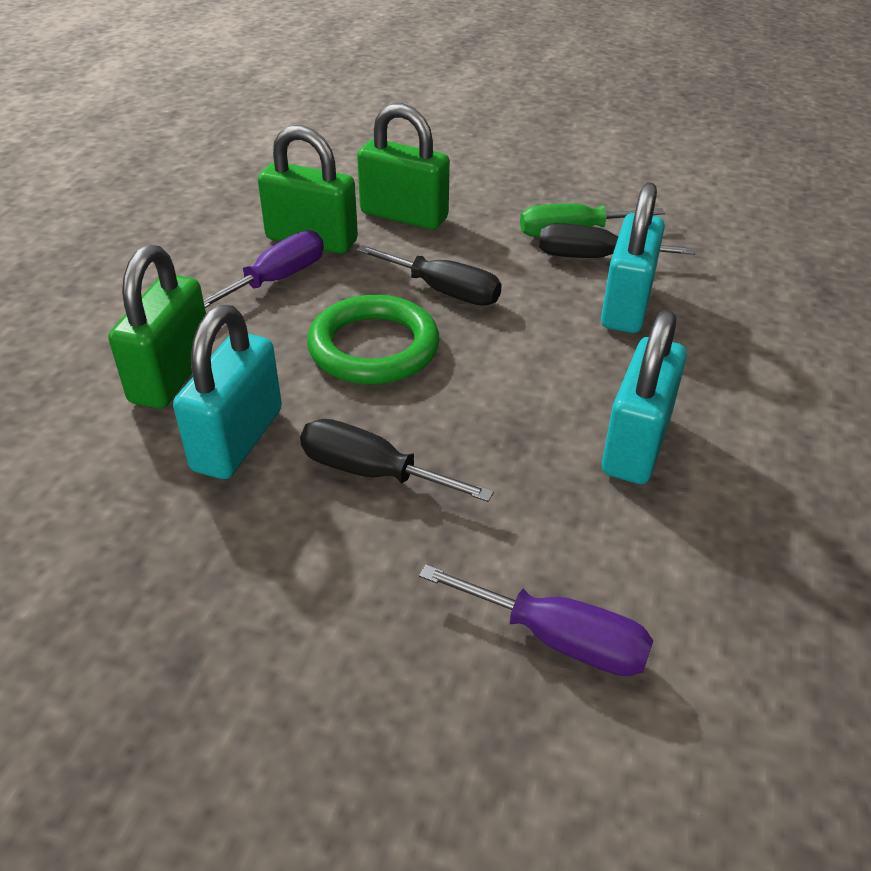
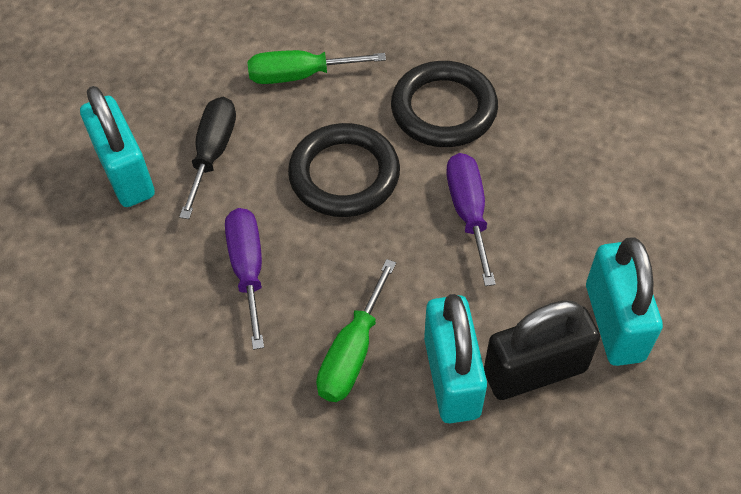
black padlock: none = 0 -> [484,300,600,400] = 1
black ring: none = 0 -> [288,123,400,217] [391,61,498,147] = 2
black screwdriver: [300,419,494,502] [356,245,502,306] [539,223,695,258] = 3 -> [179,97,236,219] = 1
green padlock: [108,244,206,409] [258,125,358,254] [357,103,450,230] = 3 -> none = 0
green ring: [307,295,440,384] = 1 -> none = 0
green screwdriver: [520,203,665,237] = 1 -> [248,50,386,84] [316,259,396,402] = 2

